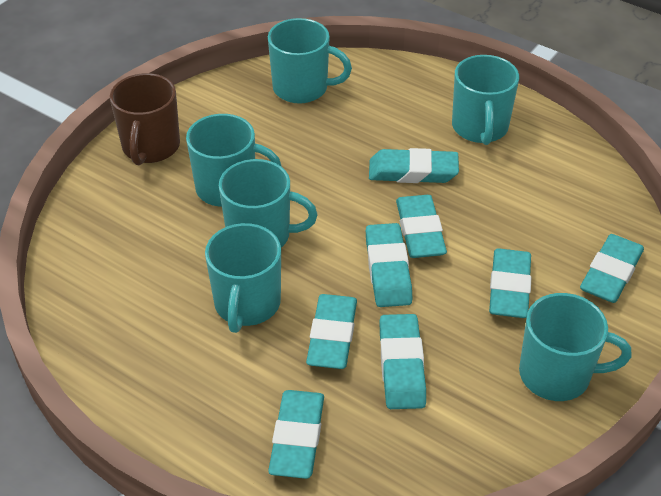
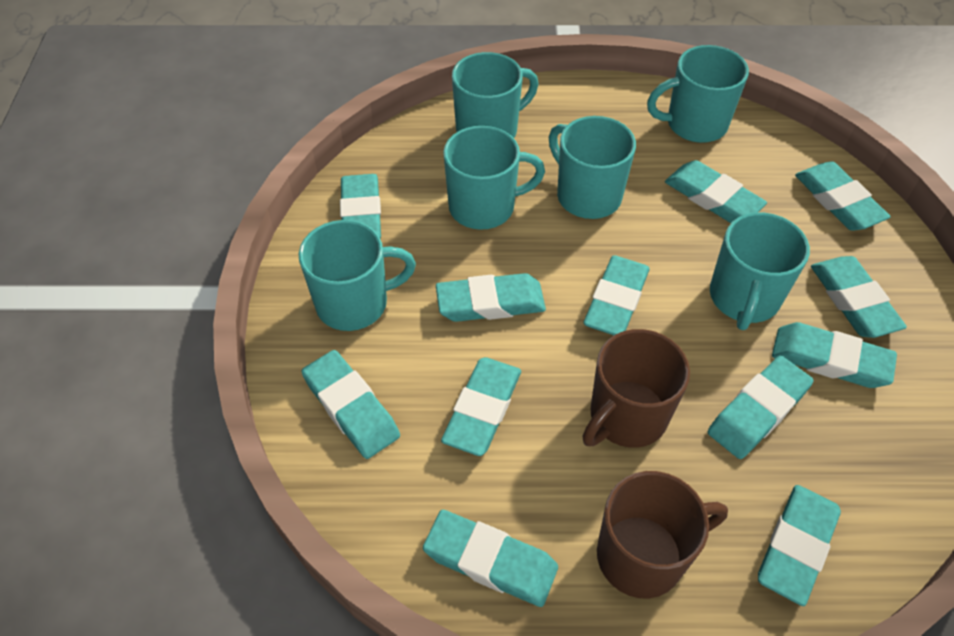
brown mug: [110,73,180,165] = 1 -> [582,329,690,448] [597,471,728,599] = 2
turquoise eraser: [268,390,324,479] [306,294,357,369] [366,223,413,307] [369,148,459,183] [380,314,426,409] [396,195,447,258] [489,248,531,318] [580,234,644,303] = 8 -> [301,350,400,459] [340,174,381,238] [423,510,558,607] [436,273,546,322] [441,357,521,456] [584,255,650,335] [665,160,767,223] [708,356,813,459] [758,485,841,606] [772,322,897,388] [795,161,891,231] [811,256,907,338] = 12

